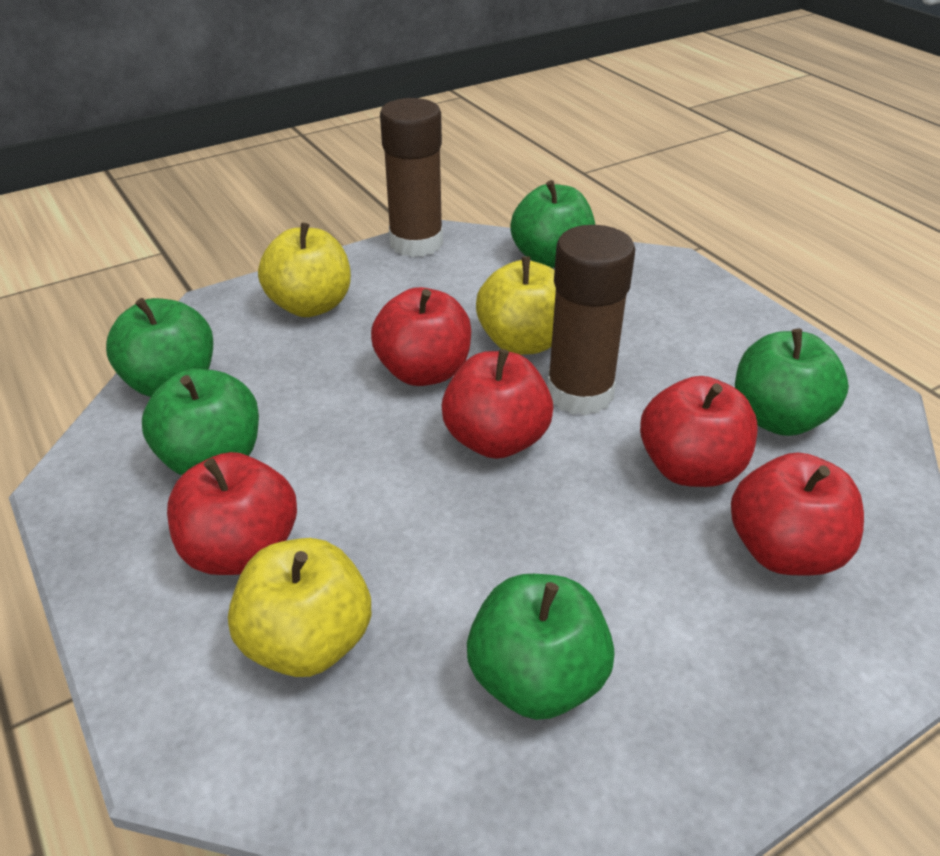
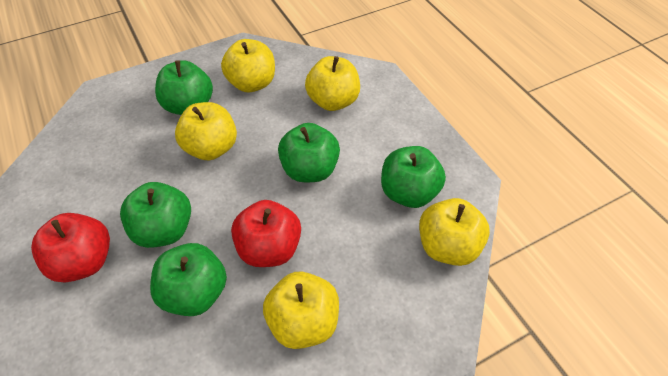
brown glue stick: [380,98,443,257] [547,225,635,415] = 2 -> none = 0
red apple: [167,452,297,575] [371,287,471,386] [441,349,553,459] [640,376,758,487] [731,453,864,575] = 5 -> [31,213,110,283] [231,200,301,267] = 2
yellow apple: [228,538,371,677] [258,223,351,317] [476,256,556,355] = 3 -> [175,102,237,160] [221,39,275,92] [263,271,339,349] [305,56,360,111] [419,198,490,266] = 5

